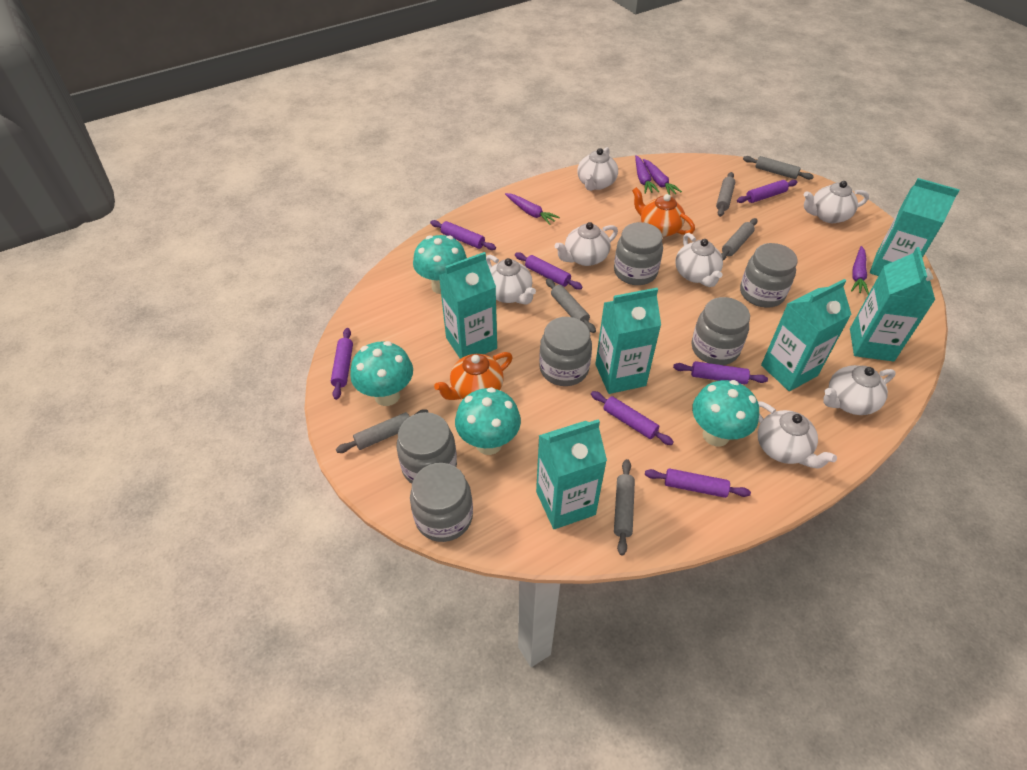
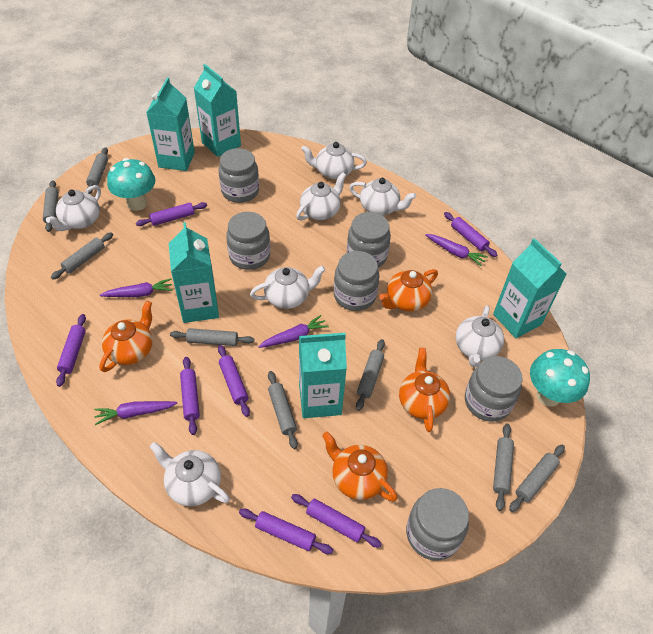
grey rolling pin: [336,409,429,453] [546,278,596,333] [614,459,635,555] [716,172,735,217] [721,218,757,260] [743,156,814,180] = 6 -> [43,180,59,232] [51,232,113,279] [86,147,108,194] [170,328,254,346] [268,371,298,449] [356,339,385,411] [493,423,514,511] [509,444,565,512] = 8
orange teapot: [434,352,513,400] [632,187,695,237] = 2 -> [100,301,153,372] [322,432,397,502] [379,269,438,312] [399,348,450,432] = 4
turquoise carton: [439,252,497,359] [536,419,607,529] [595,288,661,394] [761,279,852,391] [850,247,935,361] [870,178,960,276] = 6 -> [146,77,195,171] [169,222,219,323] [194,64,241,157] [299,333,347,418] [493,238,567,338] = 5
turquoise mushroom: [350,341,413,406] [413,235,467,294] [455,387,521,455] [692,380,759,446] = 4 -> [107,158,155,211] [530,349,590,407] = 2

